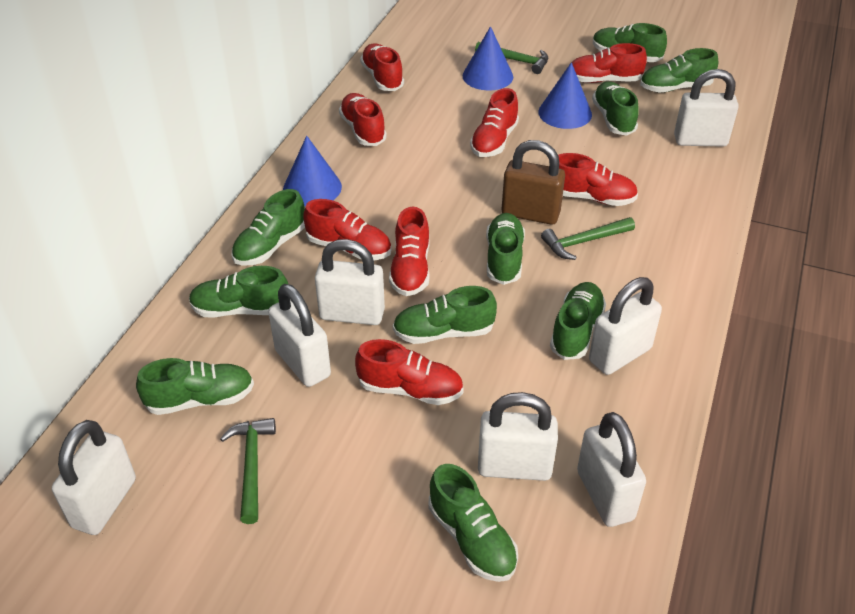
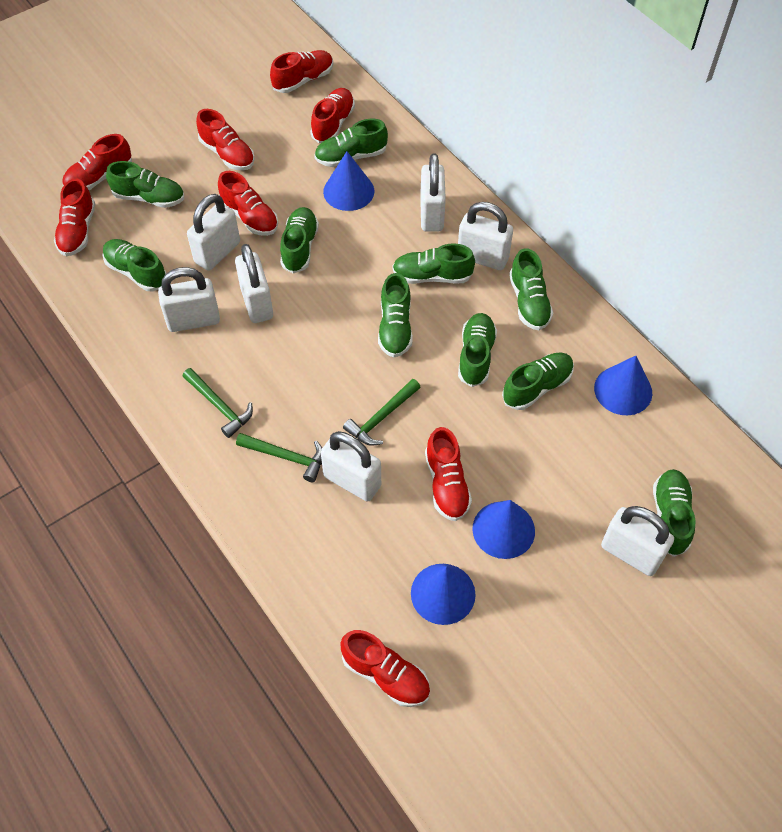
blue cone: [283,136,342,207] [462,26,513,90] [538,62,592,129] = 3 -> [323,151,374,211] [411,564,476,625] [472,500,535,559] [594,356,652,415] = 4
brown padlock: [502,140,565,225] = 1 -> none = 0

